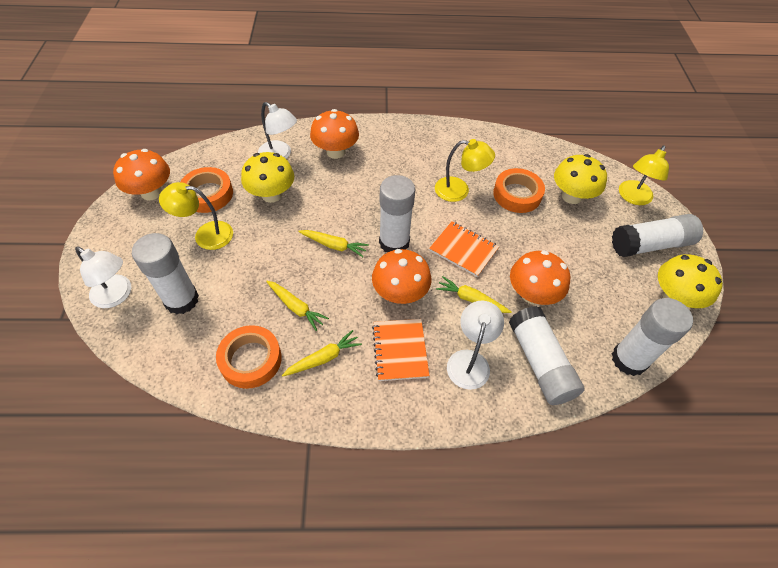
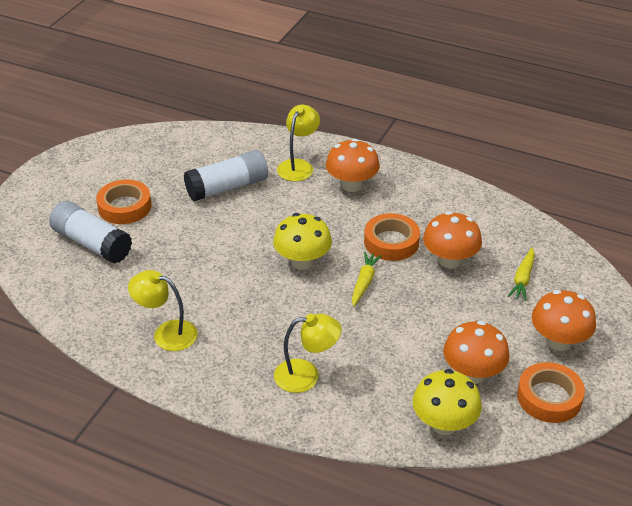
orange notebook: [372,319,429,381] [429,221,499,277] = 2 -> none = 0
white glue stick: [132,233,199,315] [379,175,415,253] [509,306,585,405] [612,214,703,257] [612,298,693,376] = 5 -> [49,201,132,264] [184,150,268,201] = 2
white lamp: [75,247,131,308] [258,102,297,159] [447,301,504,390] = 3 -> none = 0
yellow carrot: [266,281,329,331] [282,330,362,377] [298,230,369,257] [436,276,512,313] = 4 -> [352,252,382,306] [508,248,535,301] = 2
yellow mushroom: [241,152,294,203] [554,154,607,204] [658,255,723,308] = 3 -> [273,213,332,270] [413,369,482,435] = 2

